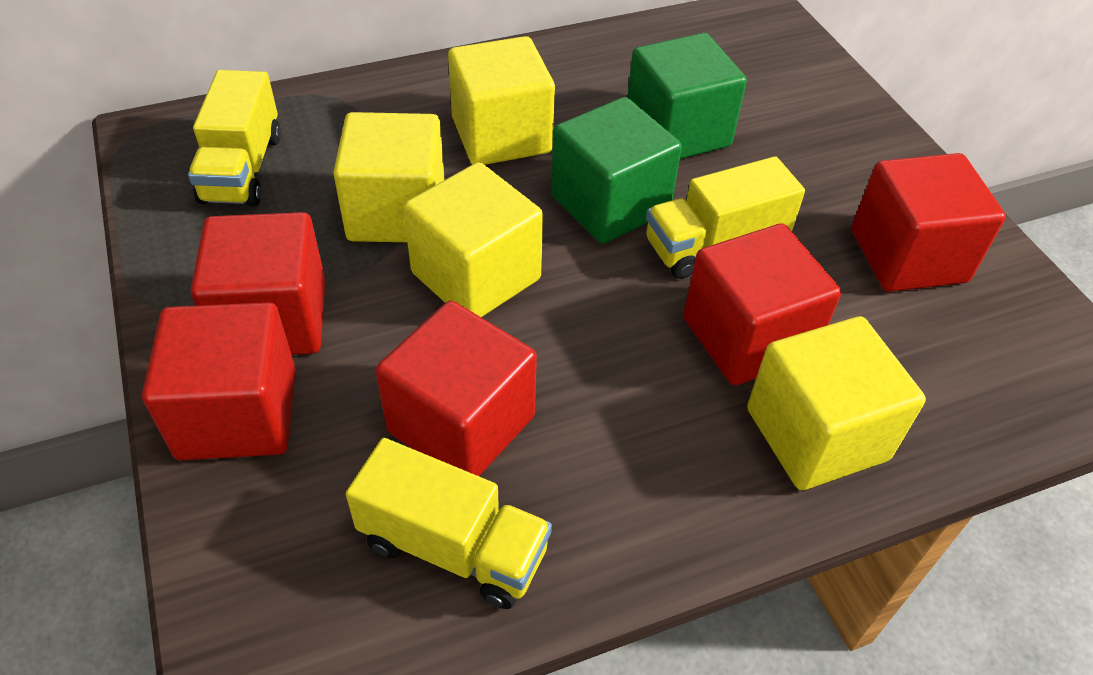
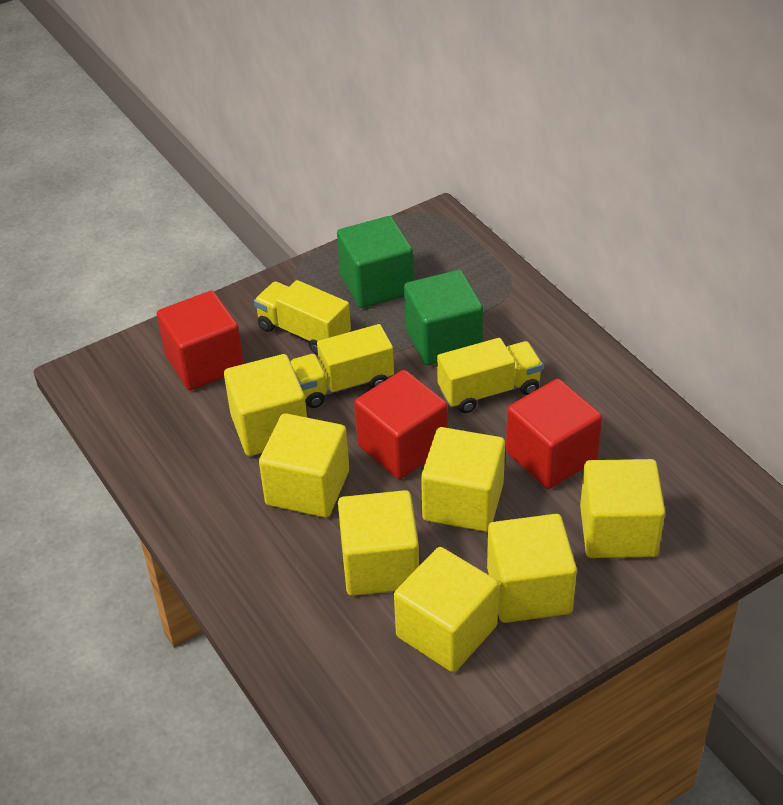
red cube: [142,302,296,460] [191,212,326,355] [376,301,537,476] [683,223,841,385] [851,153,1006,292] = 5 -> [157,291,244,390] [354,370,448,479] [506,379,602,489] = 3
yellow cube: [333,112,445,242] [403,162,543,317] [448,36,555,165] [747,316,926,490] = 4 -> [224,354,307,456] [259,413,349,518] [338,490,419,596] [394,547,499,672] [421,427,505,532] [487,514,577,623] [580,459,665,558] = 7

